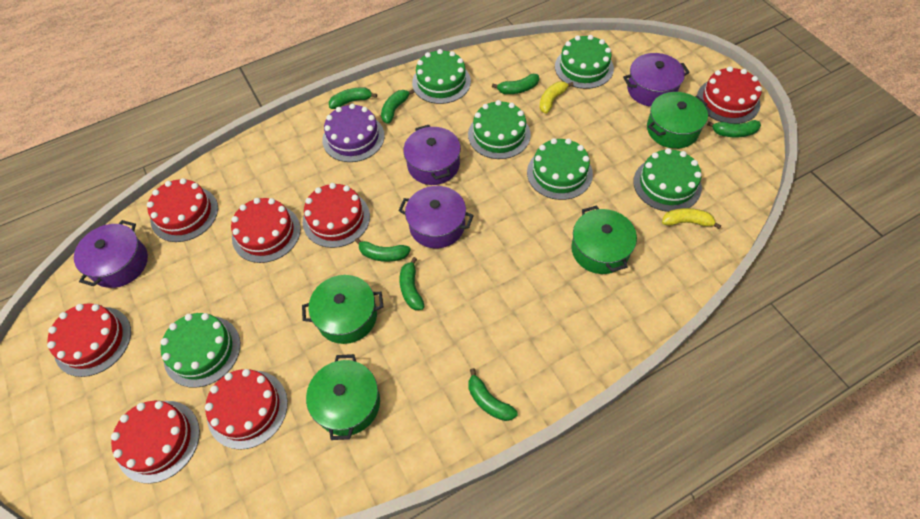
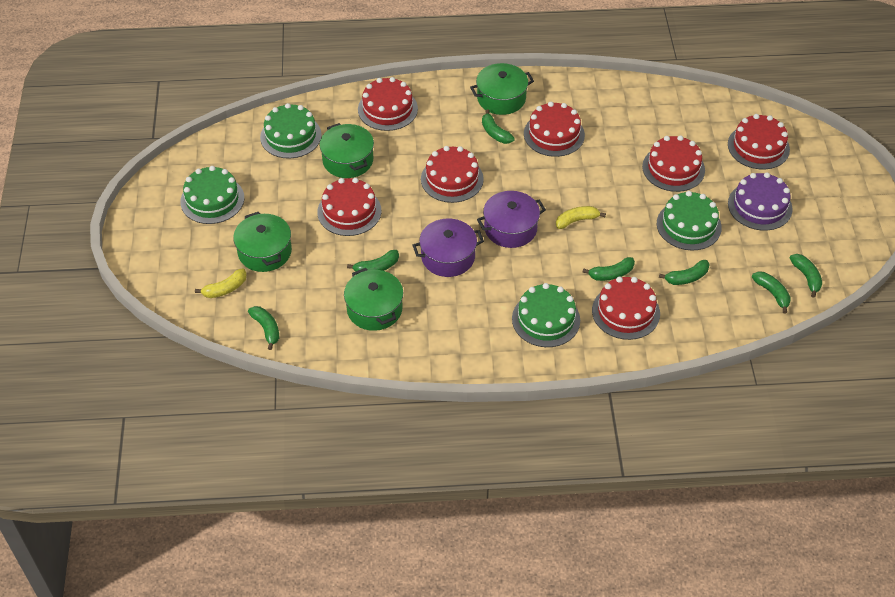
green cake: [160,313,240,388] [412,49,471,104] [468,100,531,159] [527,138,593,200] [555,35,614,89] [633,148,702,212] = 6 -> [180,166,244,224] [260,103,322,158] [512,283,580,347] [657,191,722,250] = 4
purple pot: [74,220,148,288] [398,186,474,248] [403,125,461,185] [623,53,690,107] = 4 -> [412,219,484,277] [477,191,546,248] = 2

